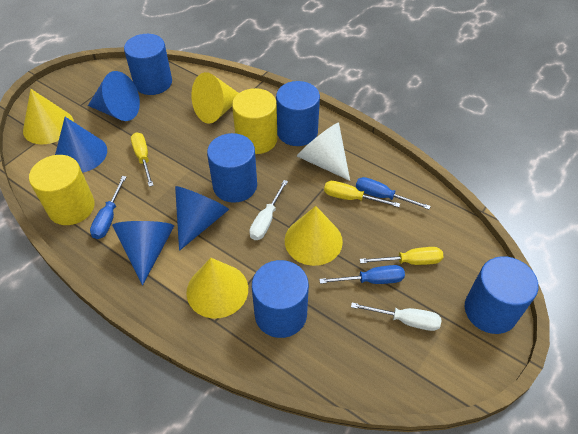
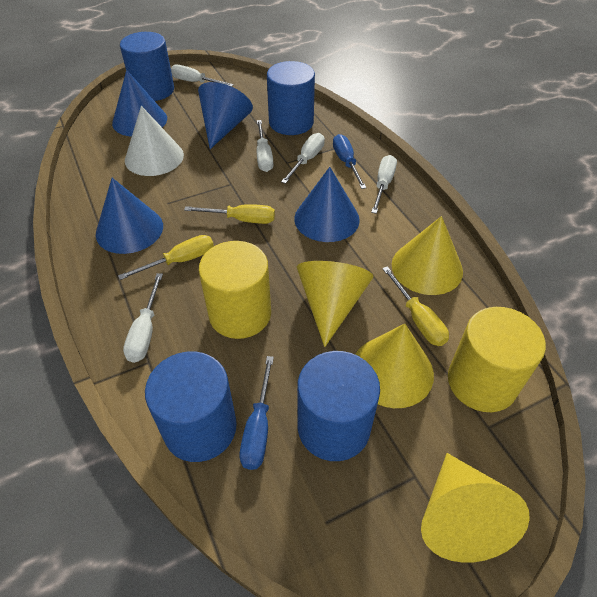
blue cylinder: [124,34,172,95] [207,133,257,203] [252,260,309,338] [276,81,320,146] [465,256,538,334] = 5 -> [120,32,174,101] [145,352,237,462] [267,61,315,135] [297,351,380,461] = 4
blue screwdriver: [90,176,126,239] [319,265,405,284] [356,177,431,210] = 3 -> [240,356,274,470] [333,134,367,189] = 2
white screwdriver: [249,180,288,240] [351,303,441,331] = 2 -> [123,273,163,363] [171,65,234,87] [257,120,274,172] [281,133,325,184] [371,155,397,214] = 5

